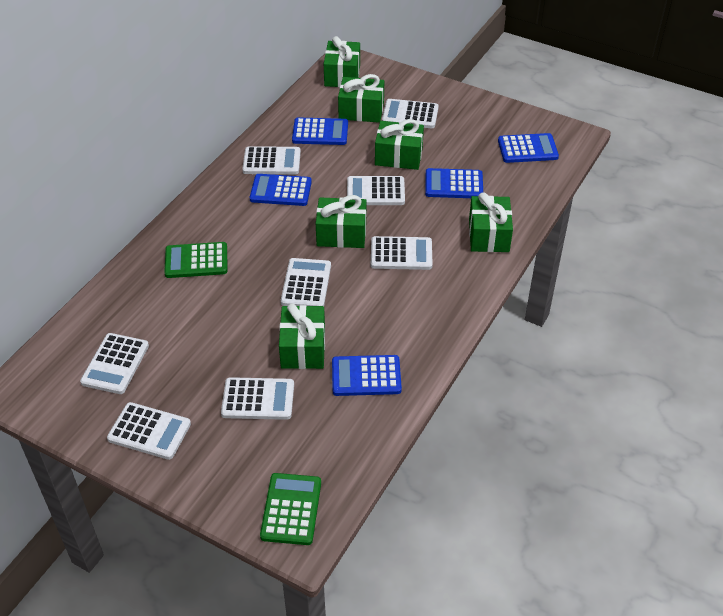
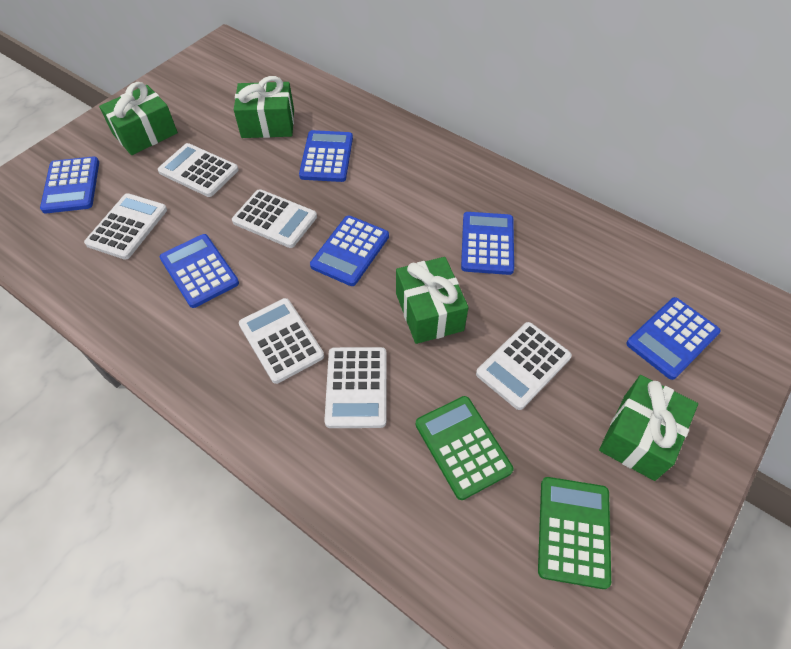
blue calculator: [250,174,312,206] [292,117,348,145] [332,355,402,396] [425,168,483,198] [498,133,559,163] = 5 -> [40,157,99,213] [160,234,239,308] [299,130,353,182] [310,216,389,286] [461,212,514,275] [626,297,721,380] = 6
green gift: [279,303,325,369] [316,195,366,248] [324,36,360,87] [338,74,384,123] [375,119,424,170] [469,193,513,252] = 6 -> [99,82,178,155] [234,76,294,138] [396,257,469,344] [599,375,698,481] = 4
white calculator: [80,333,149,394] [107,402,191,460] [221,377,294,420] [242,146,301,175] [281,258,331,306] [347,176,405,205] [371,236,433,270] [382,99,439,128] = 8 -> [84,193,167,260] [158,143,239,197] [232,189,317,248] [239,298,324,384] [324,347,387,428] [476,322,572,410] = 6

